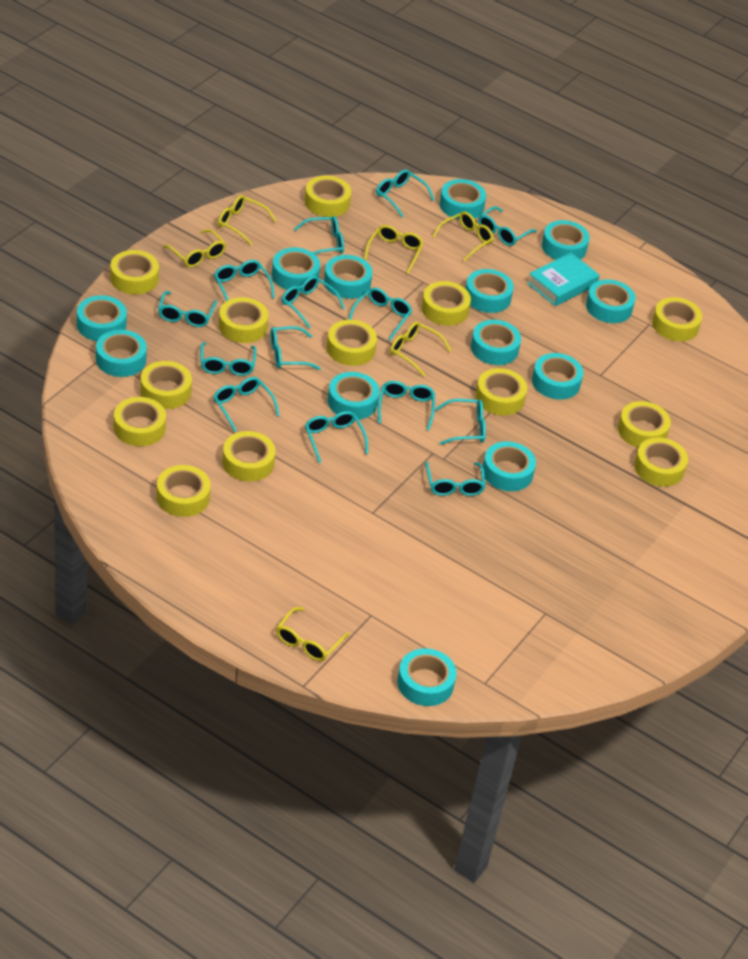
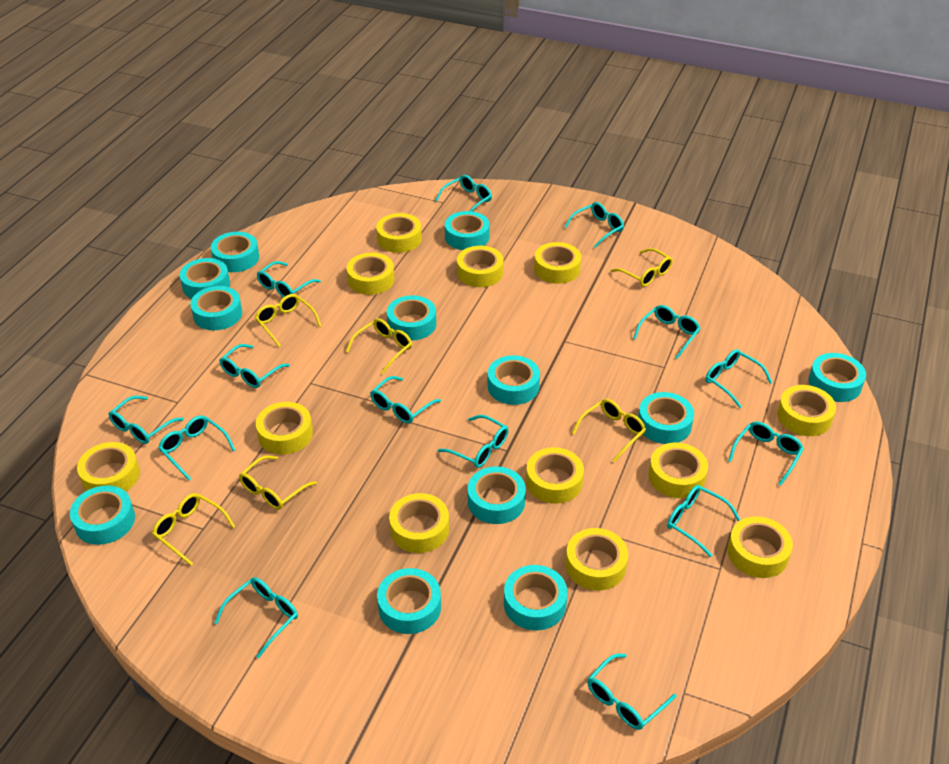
turquoise book: [527,253,600,306] = 1 -> none = 0
turquoise tape: [77,295,127,341] [96,330,147,377] [272,247,320,291] [324,255,373,299] [328,372,379,419] [397,648,457,706] [440,179,486,219] [465,269,514,313] [471,320,521,365] [483,441,536,491] [532,353,583,400] [542,220,590,260] [586,279,636,323] = 13 -> [70,485,135,545] [179,258,230,299] [190,286,242,330] [211,232,259,272] [377,568,441,634] [387,295,436,341] [445,211,490,250] [468,466,526,524] [488,355,540,405] [504,565,567,630] [638,392,694,444] [809,353,866,402] = 12
yellow tape: [110,250,159,295] [114,397,166,446] [140,361,192,409] [156,465,211,517] [218,297,268,343] [222,431,276,482] [305,176,351,217] [327,320,377,366] [422,281,471,326] [475,368,527,416] [618,401,671,448] [634,438,688,487] [652,297,702,341] = 13 -> [77,442,140,491] [256,402,313,455] [347,253,394,295] [376,213,422,253] [389,493,449,553] [457,246,504,287] [526,447,584,504] [534,242,581,284] [566,528,628,591] [649,443,708,498] [728,516,793,578] [777,385,836,436] = 12

